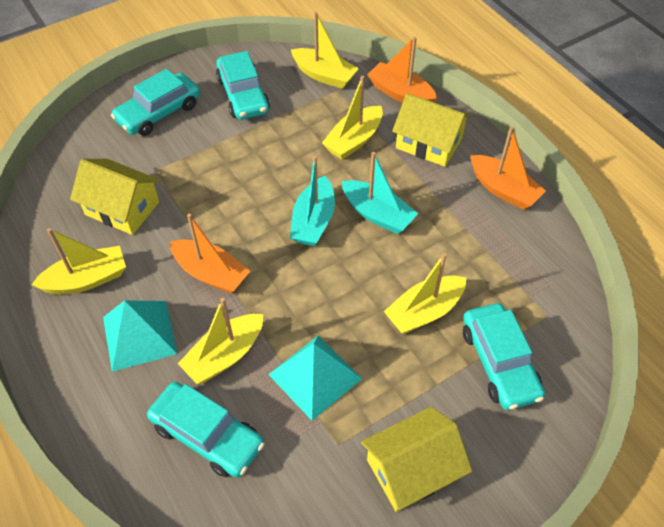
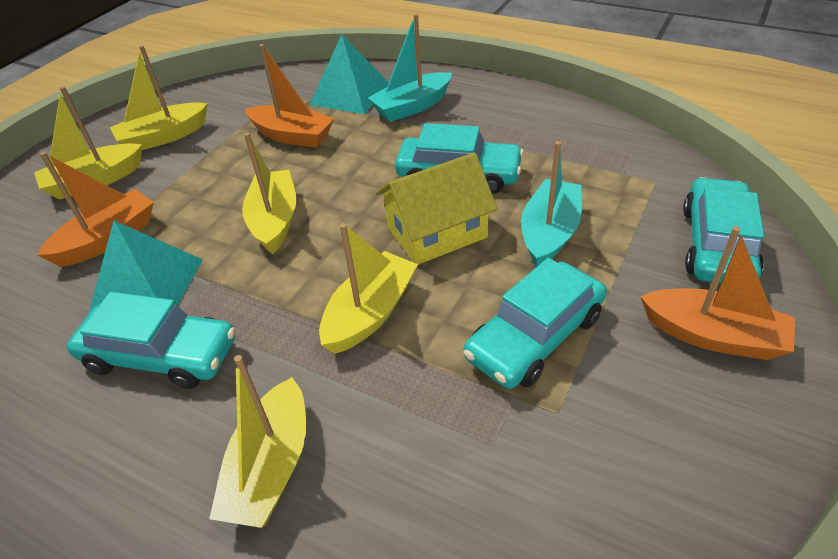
yellow house: [70,159,160,235] [361,407,472,512] [392,93,471,167] = 3 -> [376,153,498,265] = 1

